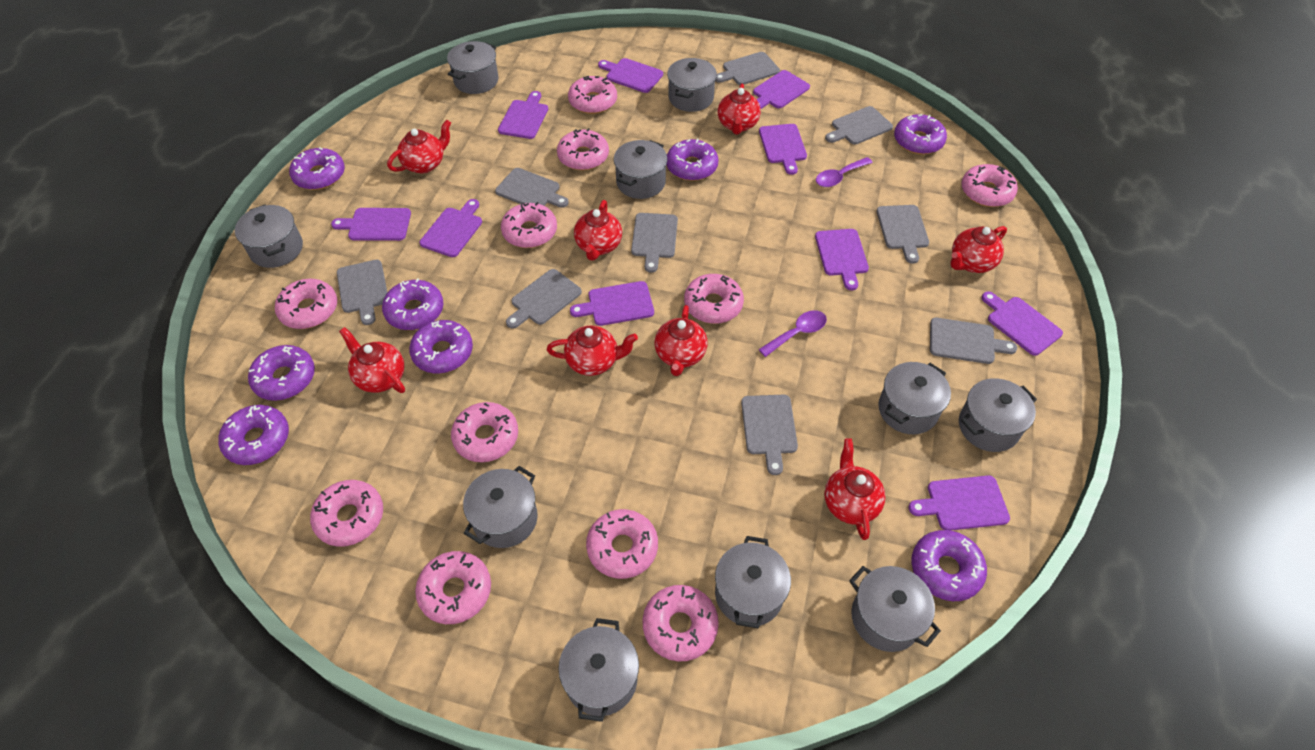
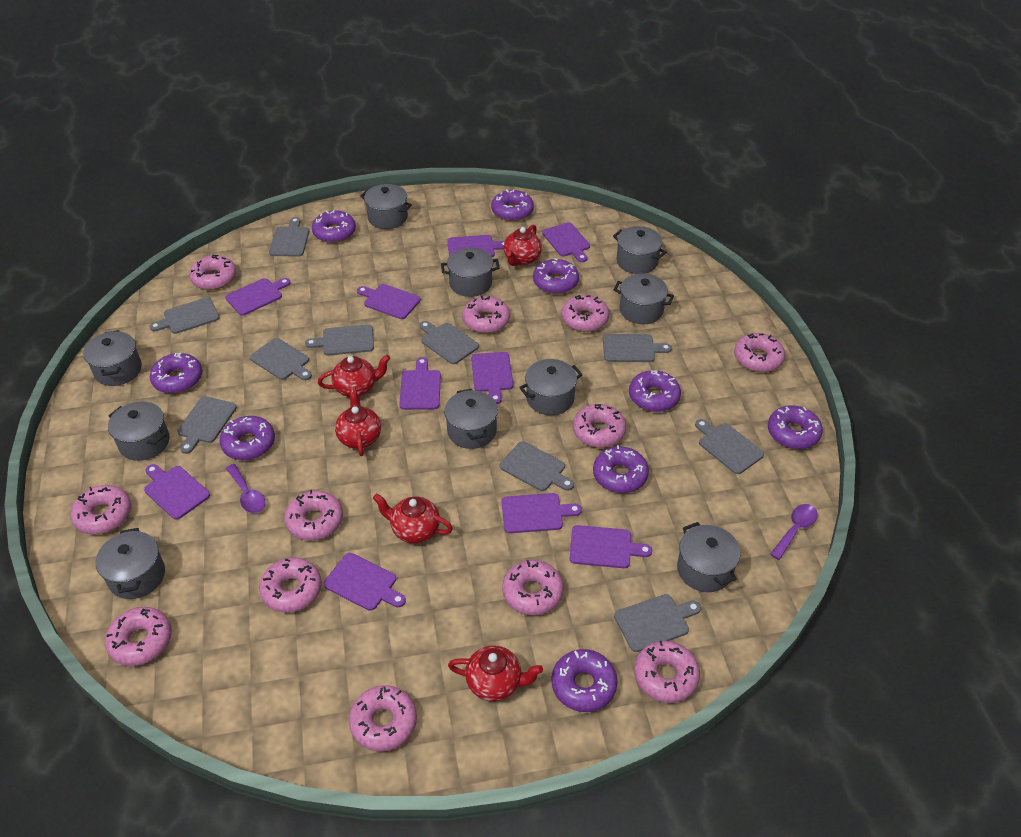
grey cutting board: [337,260,387,325] [495,168,569,208] [506,269,582,328] [631,213,678,273] [715,52,780,85] [741,395,798,475] [825,106,893,145] [877,205,929,264] [930,318,1017,364] = 9 -> [150,297,220,334] [177,396,237,454] [250,338,312,380] [269,217,309,257] [305,324,374,355] [419,321,479,364] [500,441,574,491] [603,334,672,362] [614,594,701,652] [695,419,764,474] = 10
pink donut: [275,279,337,329] [310,480,383,547] [415,551,491,624] [451,402,518,462] [501,202,557,248] [557,128,609,170] [568,76,617,114] [586,509,658,579] [642,585,719,662] [684,274,744,324] [961,164,1018,207] = 11 -> [71,485,131,534] [105,607,172,666] [189,255,237,290] [259,557,321,613] [284,490,343,541] [349,685,417,751] [462,295,510,333] [502,560,564,615] [561,295,609,332] [573,404,626,448] [634,641,700,703] [734,333,785,372] = 12
purple donut: [218,405,289,465] [248,345,315,401] [289,147,345,190] [382,278,444,330] [409,320,473,373] [666,139,719,181] [894,114,947,154] [911,530,987,601] = 8 -> [150,353,203,393] [220,416,275,460] [312,210,356,243] [491,189,534,221] [533,258,579,294] [552,649,617,712] [593,445,649,493] [629,370,681,412] [768,405,823,449] = 9
red teapot: [339,327,405,393] [387,120,451,173] [547,325,638,376] [574,200,622,261] [654,305,707,376] [718,83,761,135] [824,438,886,540] [950,226,1007,273] = 8 -> [318,355,390,397] [335,387,381,456] [373,494,453,543] [448,645,543,701] [503,225,542,266] = 5

